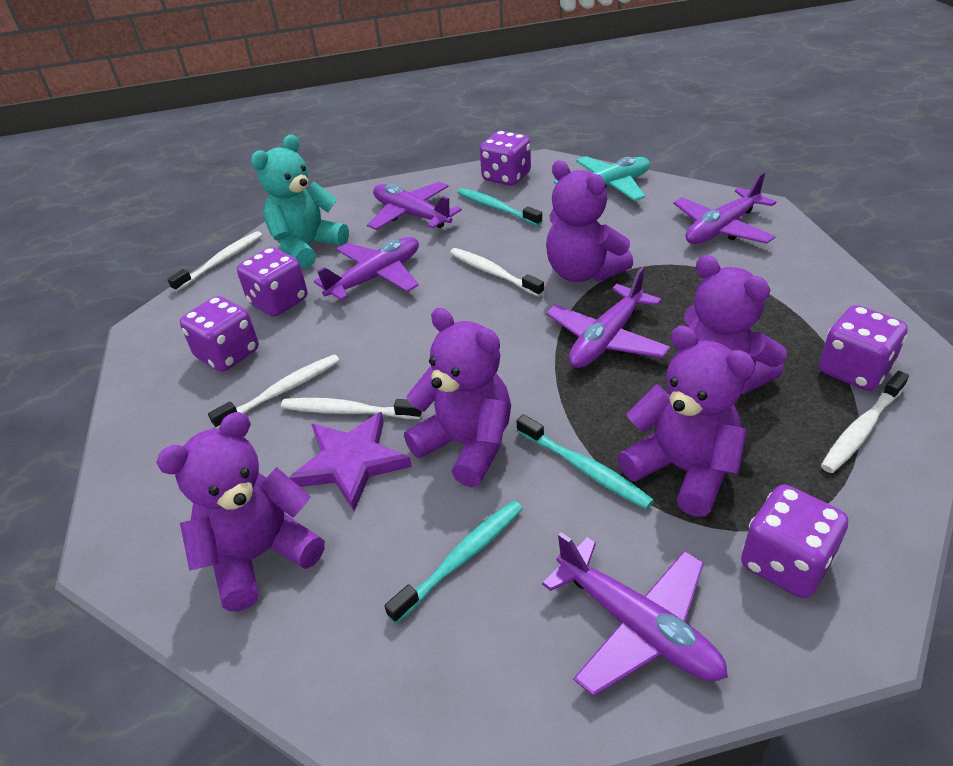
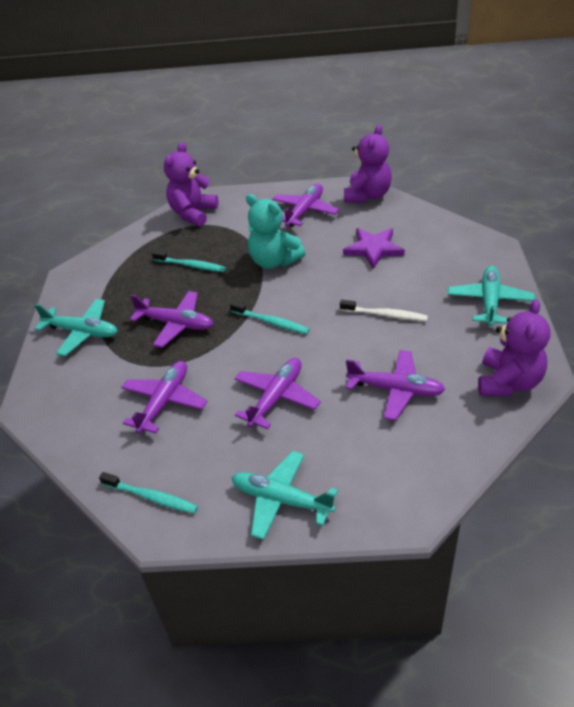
purple dice: [180,296,259,372] [237,247,307,317] [480,131,531,186] [741,485,848,598] [819,305,908,391] = 5 -> none = 0
purple teddy bear: [156,412,325,611] [404,308,511,487] [546,160,633,282] [618,325,756,517] [684,255,787,394] = 5 -> [164,142,218,226] [344,125,392,202] [478,299,550,396] = 3
turquoise plane: [554,156,650,201] = 1 -> [34,299,118,356] [231,451,338,540] [448,266,535,326] = 3
white toothbrush: [168,231,262,292] [208,354,340,429] [281,398,422,419] [450,248,544,297] [821,371,909,473] = 5 -> [340,300,428,321] = 1

